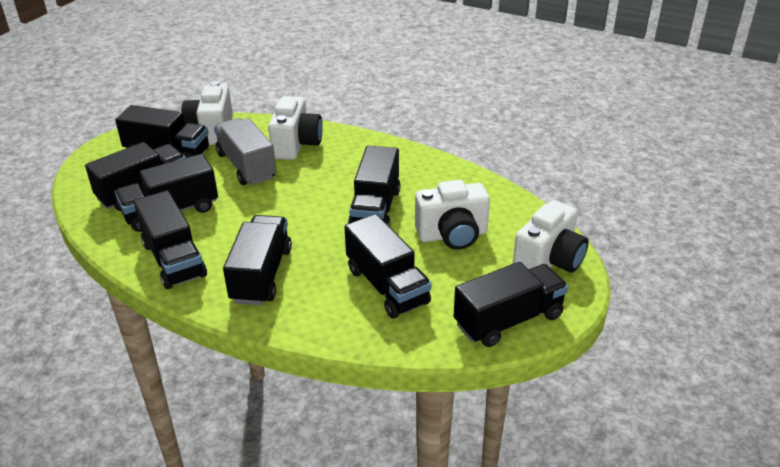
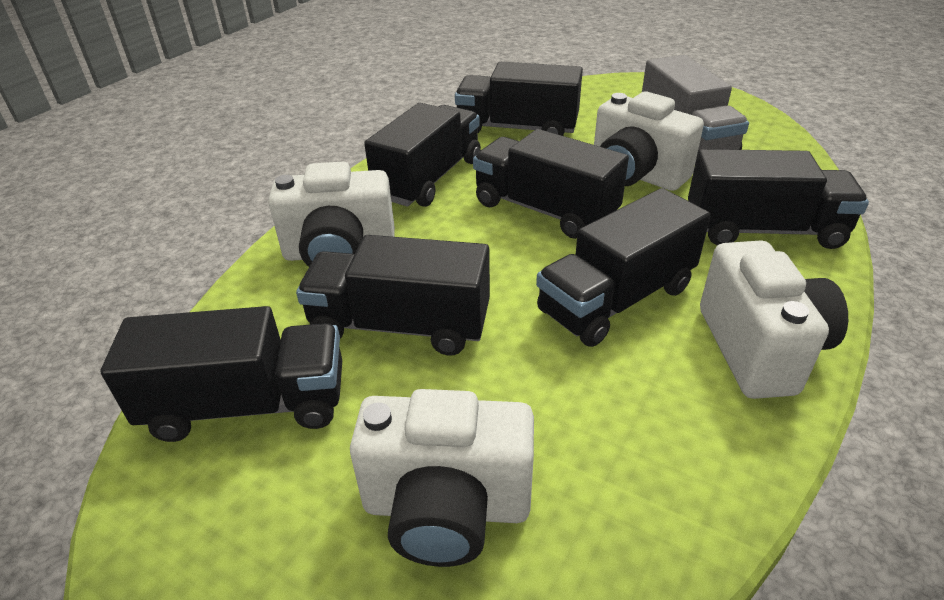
black truck: [85,142,186,211] [115,105,209,158] [115,154,218,232] [134,191,207,289] [223,215,292,305] [344,214,431,318] [348,146,400,227] [454,262,568,347] = 8 -> [100,306,342,442] [296,235,490,356] [364,103,481,207] [455,62,583,136] [473,129,629,239] [536,188,711,347] [688,149,869,249] = 7

